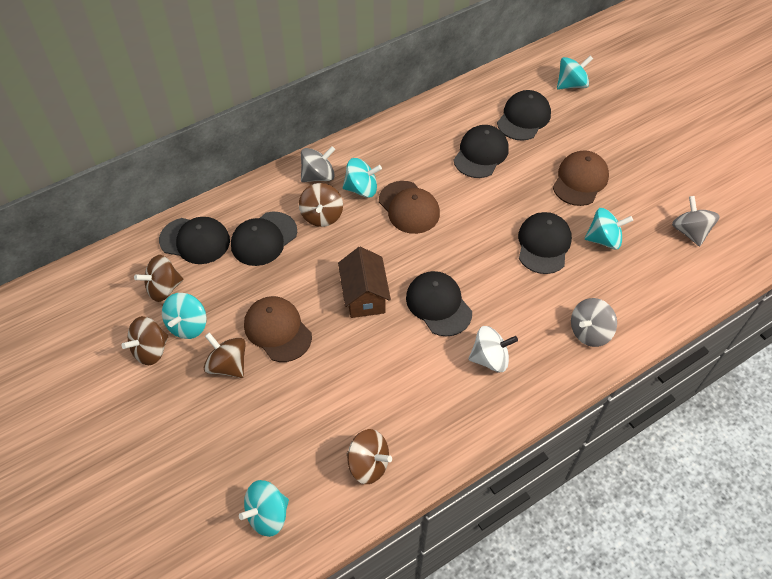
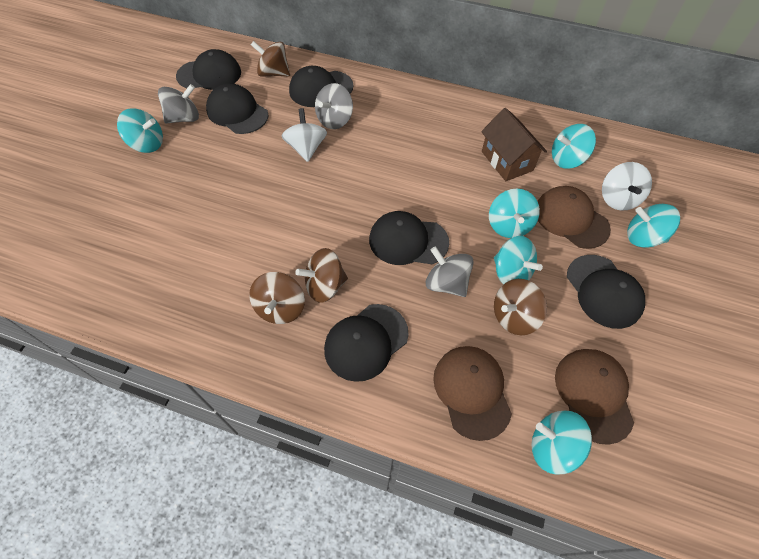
brown spinning top: [121,316,169,365] [134,255,183,302] [204,332,246,378] [299,183,343,227] [347,429,392,484] = 5 -> [249,272,305,324] [251,41,290,77] [295,248,348,303] [494,279,547,335] = 4
turquoise spinning top: [162,293,207,339] [239,480,289,537] [343,158,382,197] [557,56,593,90] [585,208,633,249] = 5 -> [117,108,163,153] [489,189,540,238] [494,236,543,284] [532,411,592,474] [552,124,596,169] [627,204,680,248] = 6
white spinning top: [468,326,518,372] = 1 -> [282,108,327,162] [602,162,652,211] = 2

